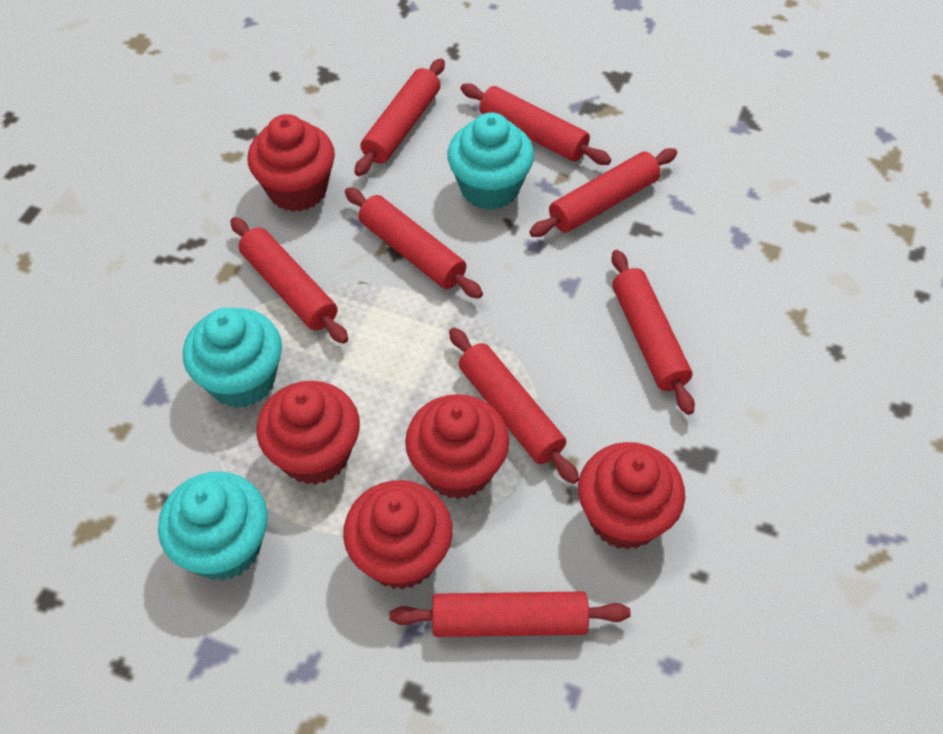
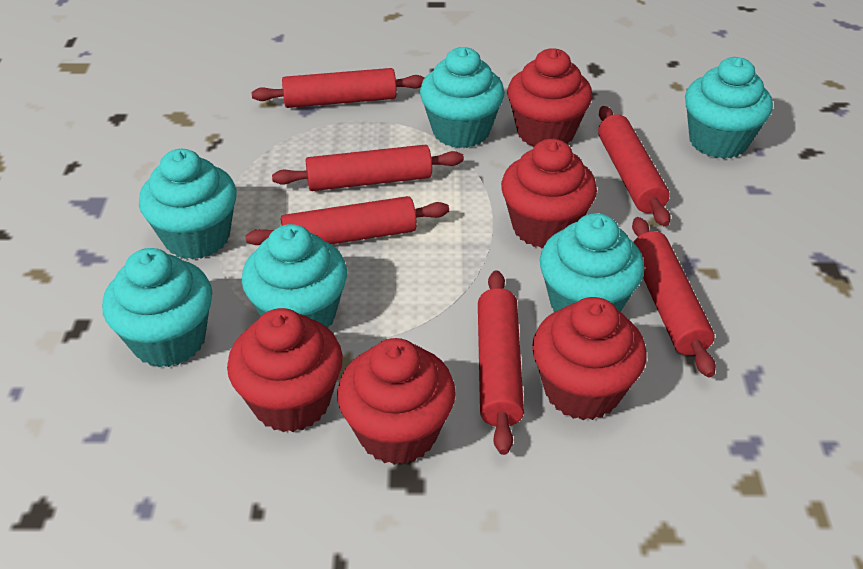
red rolling pin: [230,217,348,344] [345,188,483,299] [354,59,445,176] [389,591,631,637] [449,328,579,484] [460,83,611,165] [529,148,677,237] [611,250,695,415] = 8 -> [245,196,449,245] [251,68,425,108] [272,144,464,191] [478,270,524,455] [598,106,671,227] [632,217,716,377] = 6
turquoise cupcake: [158,472,268,581] [183,308,282,408] [447,112,534,210] = 3 -> [102,248,212,367] [139,149,237,259] [242,224,347,328] [420,47,505,148] [540,213,644,312] [685,57,773,159] = 6

